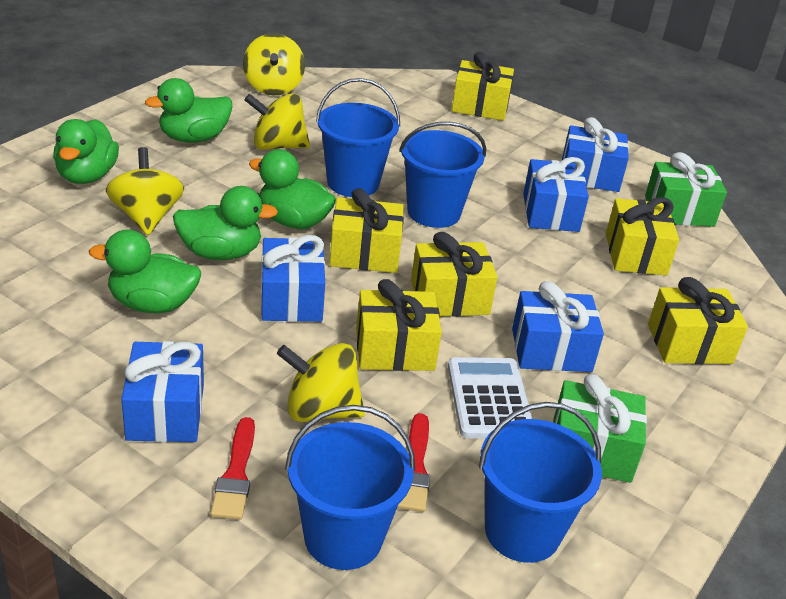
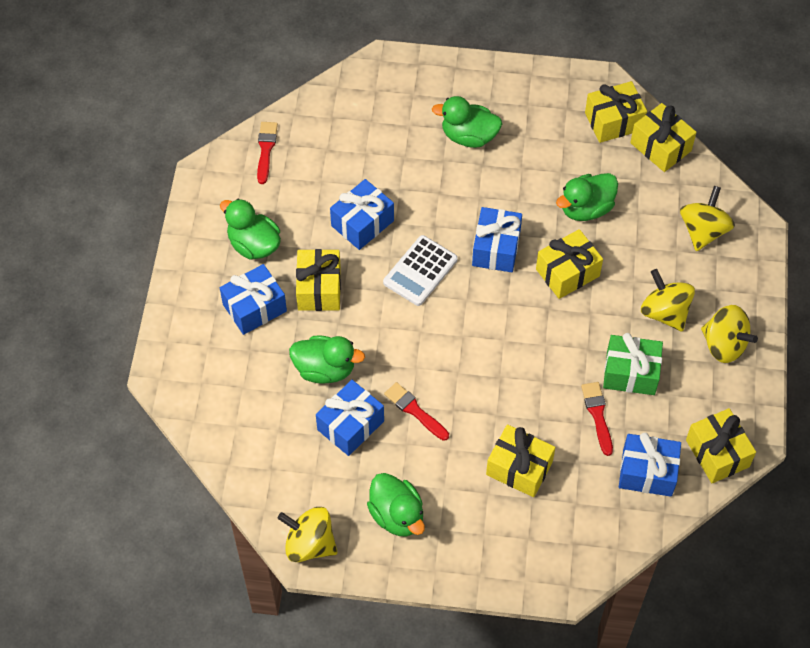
blue bucket: [285,405,415,570] [316,78,400,197] [399,122,486,228] [479,402,602,563] = 4 -> none = 0
green gift: [553,374,647,483] [645,152,727,227] = 2 -> [603,333,663,395] = 1
red brush: [210,417,255,520] [397,413,430,512] = 2 -> [257,122,278,184] [384,382,449,441] [581,382,613,456] = 3

